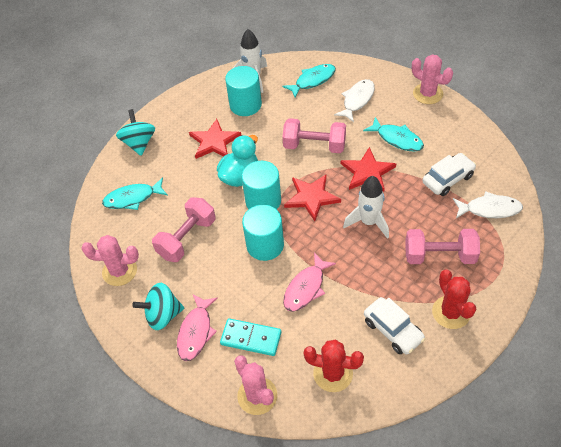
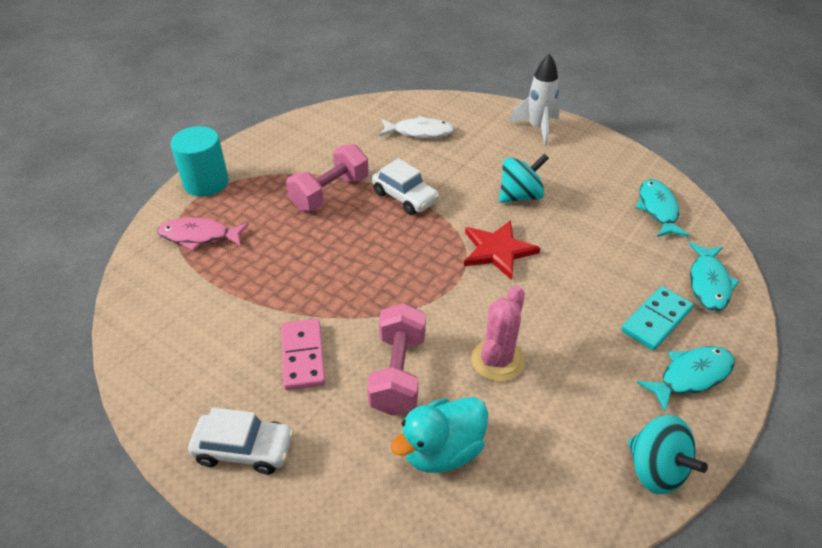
pink cactus: [81,235,139,286] [234,355,277,415] [412,54,453,104] = 3 -> [471,286,525,382] = 1
pink domino: none = 0 -> [281,319,325,390] = 1
pink dumbbell: [152,197,216,262] [282,118,346,153] [405,229,480,264] = 3 -> [286,144,369,211] [367,303,426,416] = 2
pink fish: [177,294,218,361] [283,253,336,312] = 2 -> [157,218,249,251] = 1
red cactus: [304,339,364,392] [432,269,476,329] = 2 -> none = 0
red star: [189,119,242,159] [284,174,341,221] [341,147,396,192] = 3 -> [464,220,540,280] = 1
turquoise cylinder: [225,66,262,116] [241,161,281,209] [242,205,284,261] = 3 -> [170,126,229,197] = 1
white fish: [334,79,375,122] [453,191,523,218] = 2 -> [379,116,455,138] = 1
white rocket: [232,29,267,93] [343,176,389,239] = 2 -> [510,54,560,146] = 1

